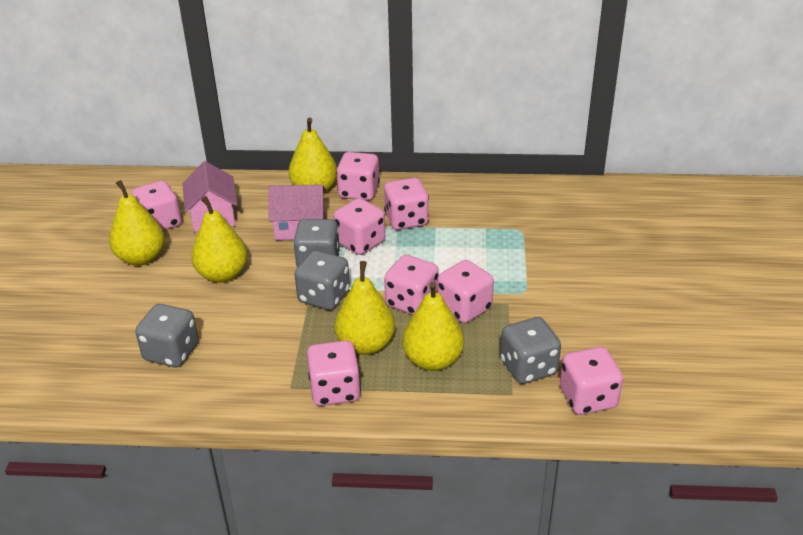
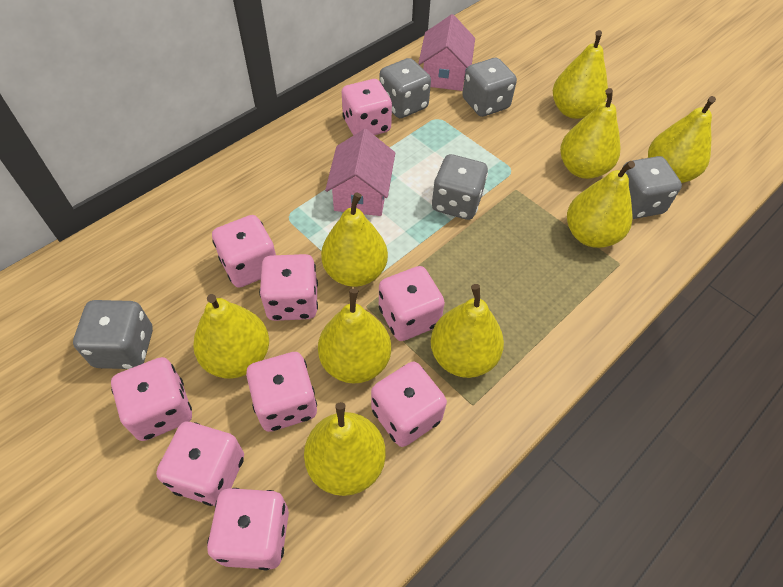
grey dice: [135,304,199,367] [293,219,340,267] [295,250,350,310] [500,317,561,384] = 4 -> [73,300,153,369] [379,58,431,118] [432,154,488,220] [462,58,517,117] [623,156,682,219] = 5
pink dice: [131,180,181,231] [307,340,361,406] [333,198,385,255] [336,152,380,201] [384,178,429,230] [384,255,439,315] [437,260,494,323] [560,347,623,415] = 8 -> [111,357,192,441] [156,422,244,506] [207,488,289,570] [212,215,276,288] [246,352,317,432] [259,254,318,321] [342,79,392,135] [371,362,447,447] [379,266,445,341] = 9
yellow pear: [109,180,165,266] [191,196,247,283] [288,118,337,193] [335,261,395,355] [402,282,464,371] = 5 -> [193,294,269,379] [304,402,386,496] [318,288,391,384] [321,192,388,287] [430,284,504,378] [553,30,608,119] [560,88,620,179] [567,161,635,248] [648,96,716,183] = 9

